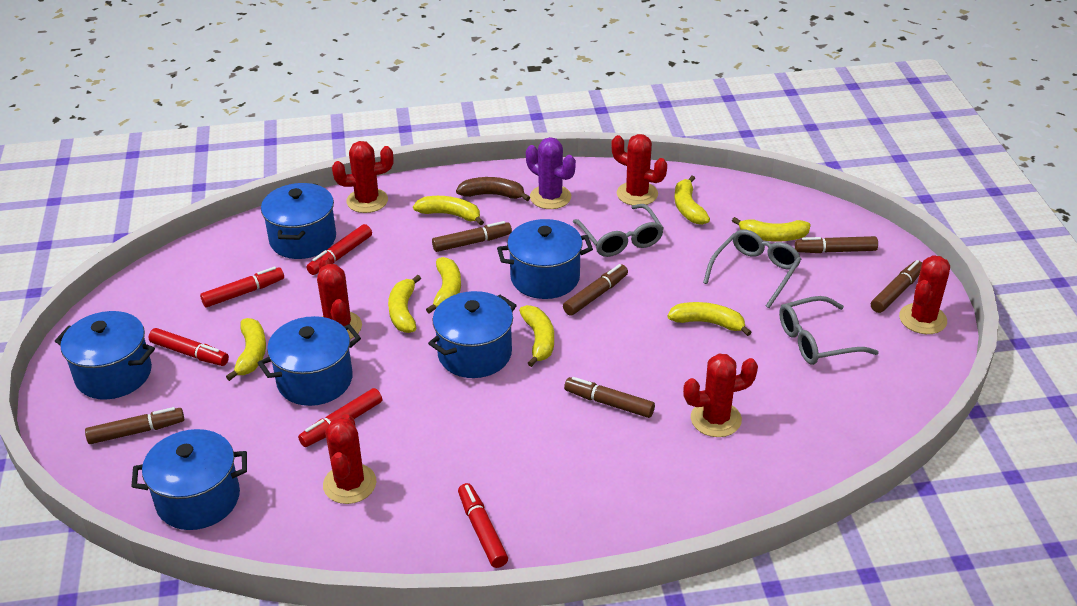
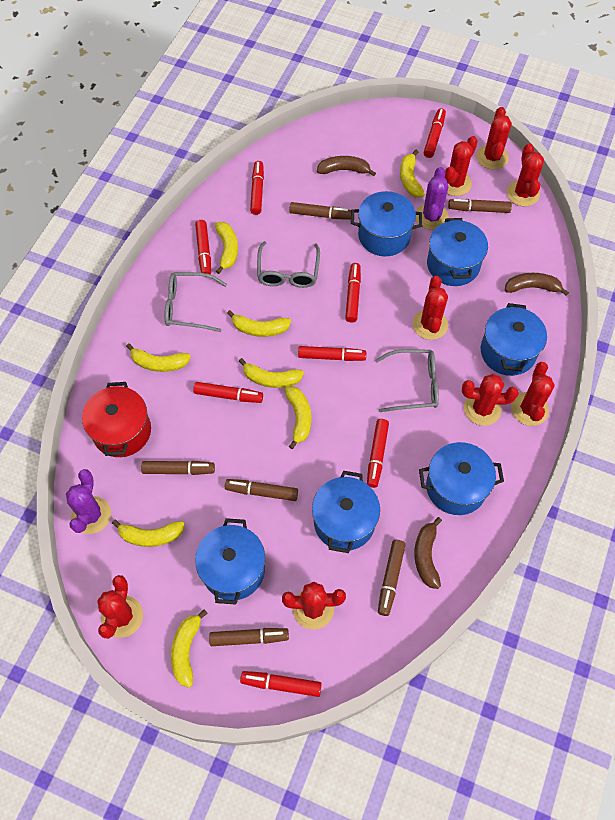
brown banana: [456,177,530,201] = 1 -> [317,156,376,176] [414,517,442,589] [505,273,569,296] = 3
purple cactus: [526,137,576,209] = 1 -> [66,469,111,534] [416,167,449,230] = 2
red cactus: [317,257,362,339] [323,414,376,504] [332,141,393,213] [611,134,667,205] [683,354,758,437] [899,255,950,334] = 6 -> [97,575,143,639] [282,582,346,630] [412,276,448,340] [445,136,478,196] [462,374,519,426] [476,107,512,170] [507,143,544,206] [511,362,555,426] = 8
red marker: [148,328,229,366] [200,267,284,307] [298,388,382,447] [307,224,372,275] [458,483,508,568] = 5 -> [193,382,263,403] [195,220,211,275] [240,671,322,697] [250,161,264,215] [298,346,366,361] [345,263,361,323] [367,419,389,488] [424,108,446,158] = 8
red pot: none = 0 -> [82,382,151,457] = 1

